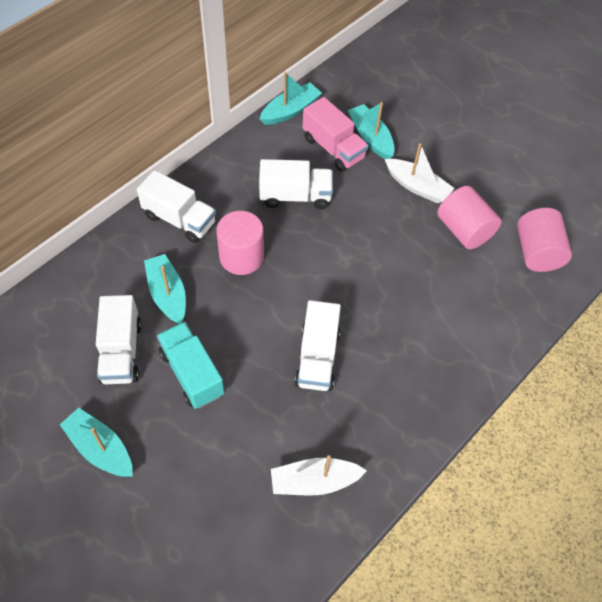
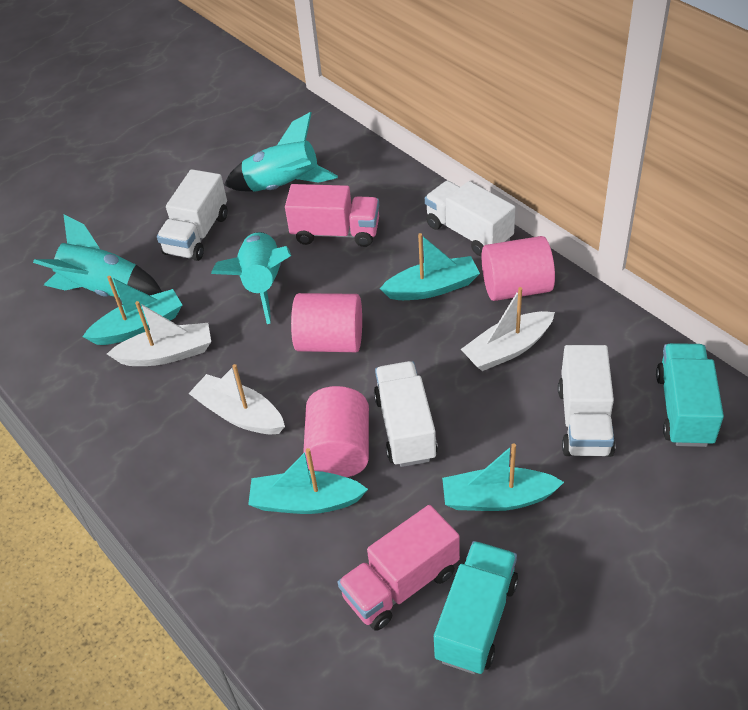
pink truck: [303,97,368,172] = 1 -> [285,184,379,247] [338,505,460,631] = 2
turquoise rocket: none = 0 -> [33,214,162,298] [211,232,291,324] [224,112,338,192] = 3
turquoise truck: [157,322,224,409] = 1 -> [434,541,518,674] [656,343,724,447] = 2
white boat: [271,455,367,496] [385,143,455,203] = 2 -> [107,301,211,366] [188,364,285,434] [461,287,555,371] = 3

